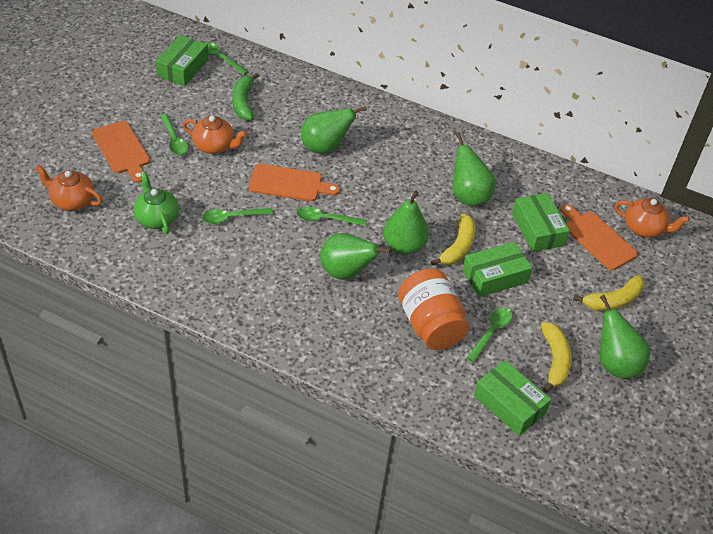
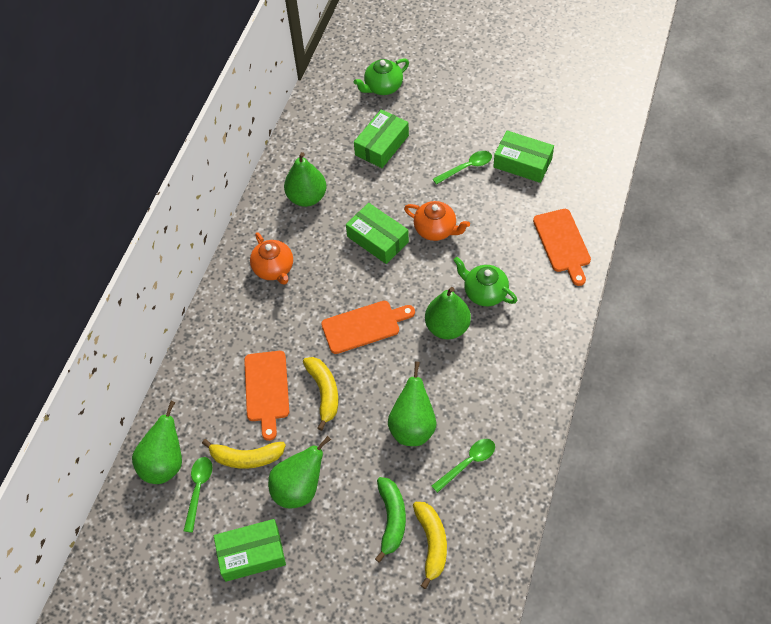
green spoon: [160,114,188,155] [202,208,273,224] [204,42,249,75] [297,207,367,226] [467,307,513,362] = 5 -> [184,457,213,533] [432,439,495,493] [433,151,492,185] = 3
green teapot: [133,171,179,234] = 1 -> [354,58,409,95] [454,257,517,306] = 2
orange jar: [398,269,469,350] = 1 -> none = 0
orange teapot: [35,165,102,211] [183,116,247,154] [614,198,690,238] = 3 -> [250,232,293,285] [404,201,470,241] = 2

